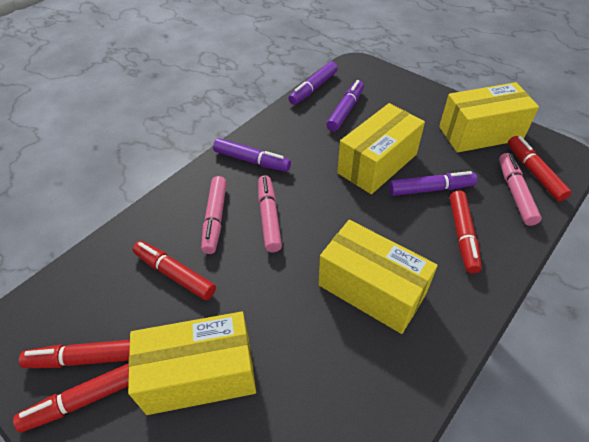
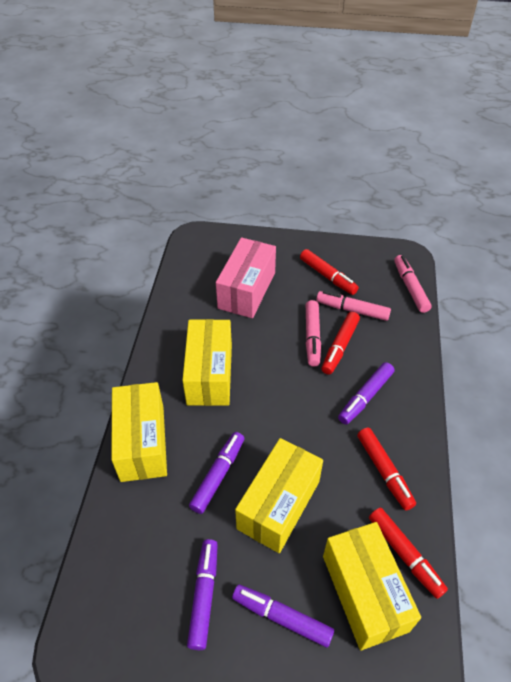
pink box: none = 0 -> [216,237,276,318] = 1
red marker: [13,363,129,432] [19,340,130,368] [133,241,216,300] [450,191,482,273] [508,136,572,202] = 5 -> [300,249,359,295] [321,312,360,375] [357,428,416,510] [369,508,448,599] = 4

